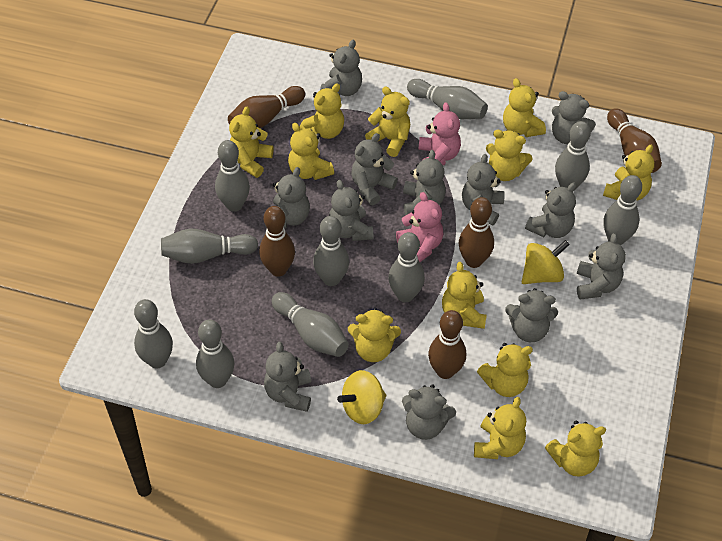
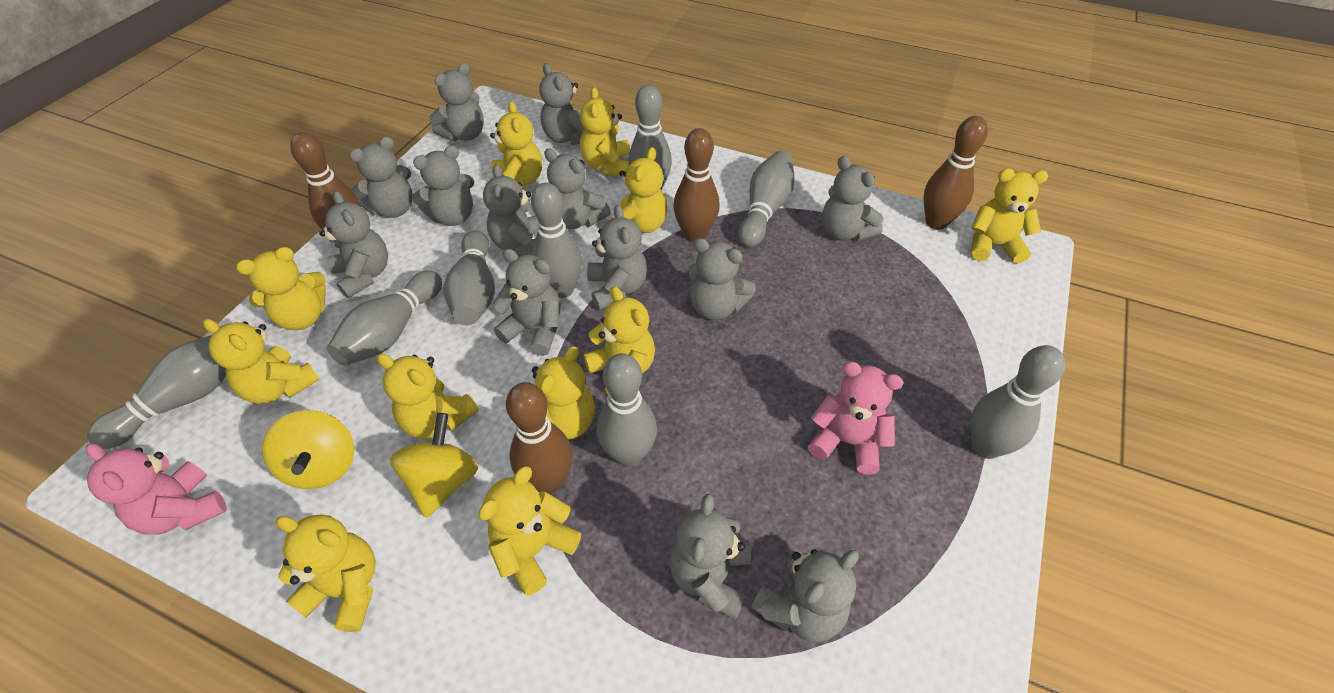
brown bowling pin: [228,86,305,128] [259,206,295,277] [428,310,466,379] [459,197,494,268] [607,108,662,173] = 5 -> [290,132,361,230] [506,382,573,494] [673,128,720,242] [924,116,988,230] = 4
grey bowling pin: [134,299,173,368] [161,228,258,264] [196,319,234,388] [215,140,250,212] [272,292,349,357] [313,216,349,286] [388,232,425,302] [407,79,488,119] [555,121,591,191] [603,175,642,245] = 10 -> [87,335,226,449] [327,270,442,366] [443,230,495,325] [531,183,582,298] [597,353,657,467] [629,85,672,190] [738,151,795,247] [971,345,1066,459] = 8
grey teddy bear: [264,342,311,412] [265,167,310,228] [320,40,362,96] [329,180,373,241] [351,133,398,205] [402,384,456,440] [403,150,446,215] [462,154,505,226] [505,288,558,342] [525,183,576,238] [552,91,596,144] [577,233,626,299] = 12 -> [319,191,388,298] [349,136,413,218] [412,146,475,226] [430,63,484,141] [483,164,538,256] [492,249,560,356] [539,63,585,145] [544,148,611,229] [587,205,647,310] [670,494,751,620] [689,238,756,320] [751,549,859,642] [822,156,884,241] = 13
yellow teddy bear: [229,107,273,178] [288,123,334,180] [300,83,344,139] [348,308,401,362] [365,87,410,157] [442,262,487,329] [474,397,526,459] [477,343,533,397] [486,130,533,181] [503,78,546,137] [545,421,606,477] [603,145,654,201] = 12 -> [203,319,320,404] [236,247,326,330] [275,515,376,632] [376,353,479,439] [478,466,581,596] [490,101,542,190] [532,346,595,440] [580,87,630,176] [584,286,655,395] [610,147,668,233] [971,168,1048,264] = 11

